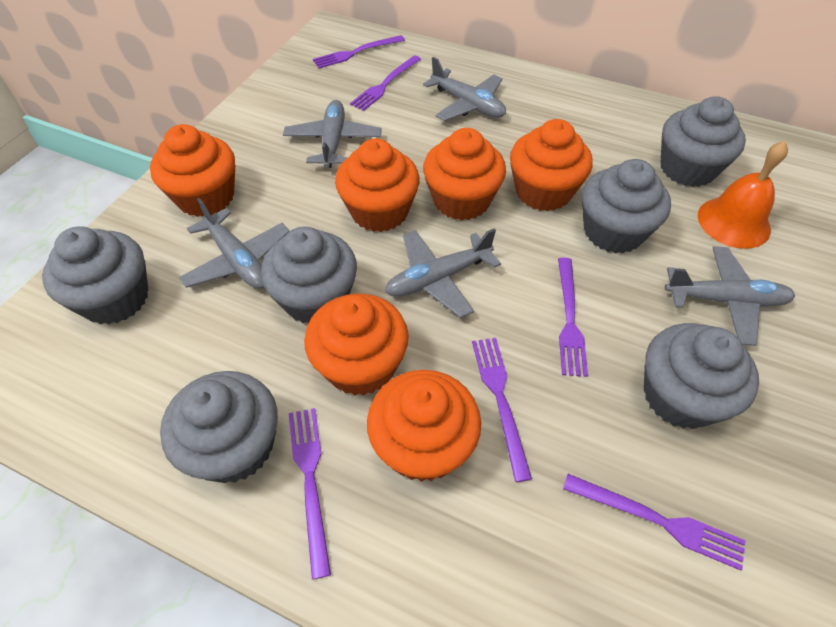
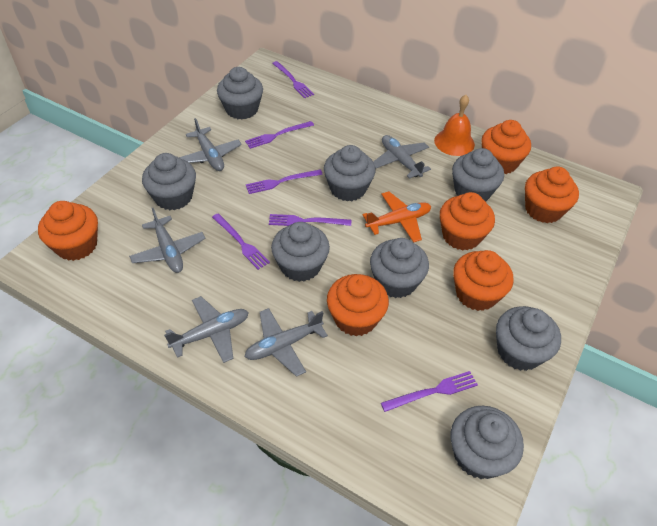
grey cupcake: [42,227,148,325] [160,371,278,483] [261,226,357,323] [582,159,671,254] [644,323,759,429] [661,96,746,187] = 6 -> [142,153,196,210] [217,67,263,120] [271,222,330,282] [324,145,375,201] [370,238,429,298] [450,406,524,479] [452,148,504,201] [496,306,561,371] = 8
orange plane: none = 0 -> [362,191,431,243] = 1

